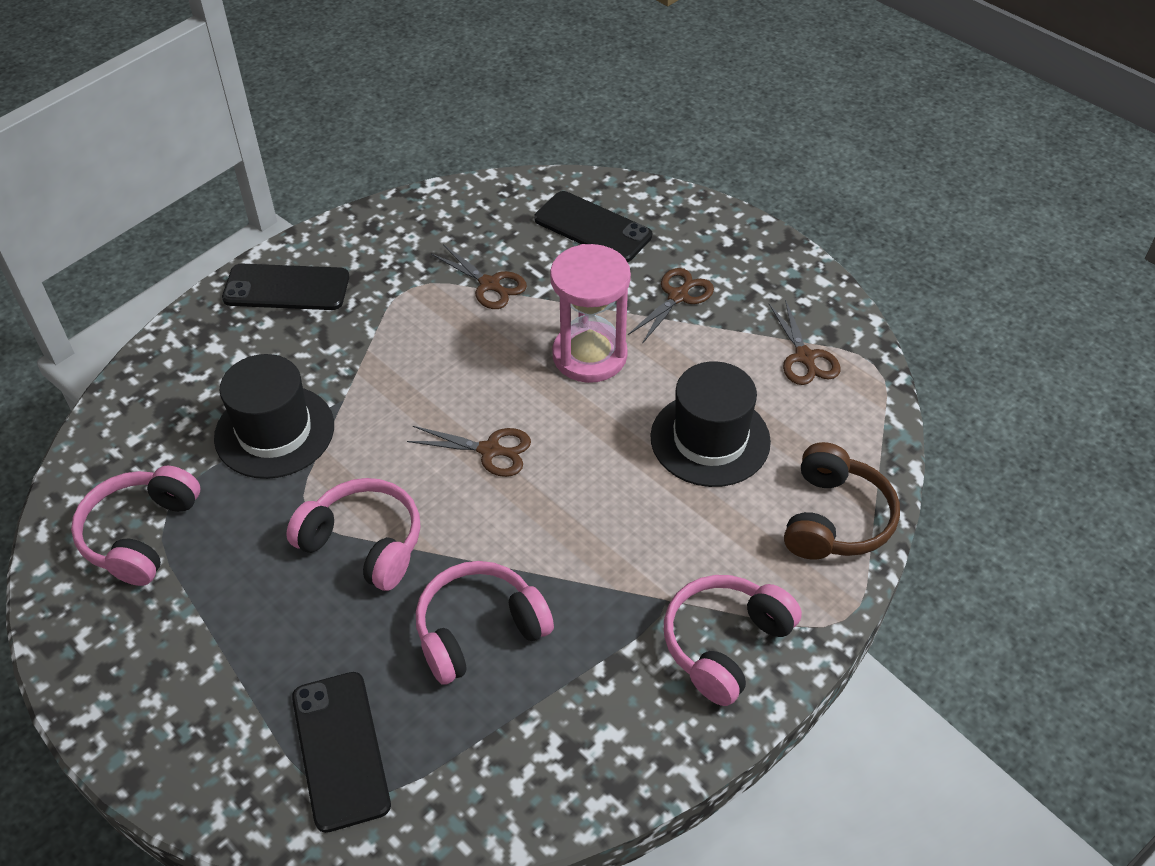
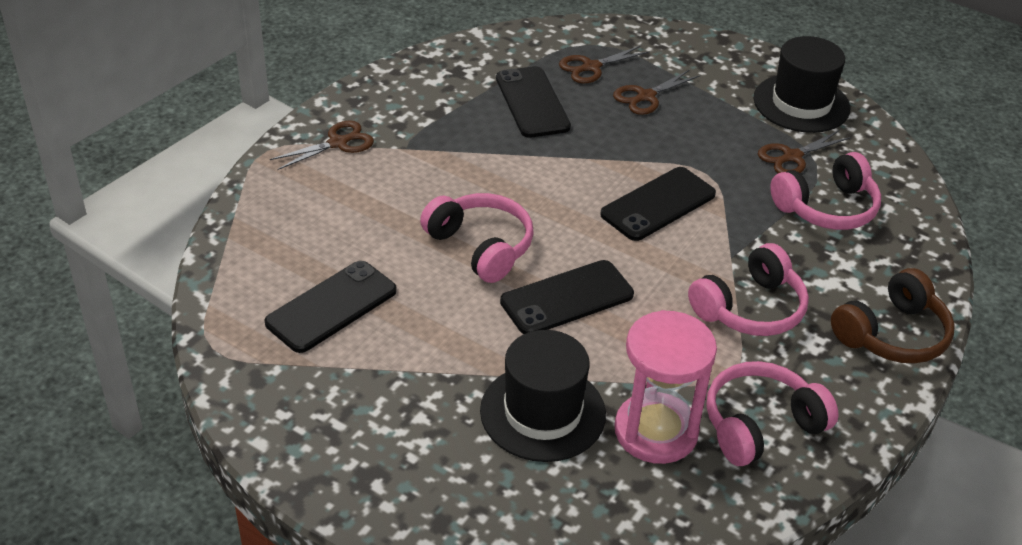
black phone: [222,264,349,310] [292,672,391,833] [534,191,652,262] = 3 -> [265,261,397,353] [496,66,571,138] [500,260,634,334] [600,167,716,241] = 4

